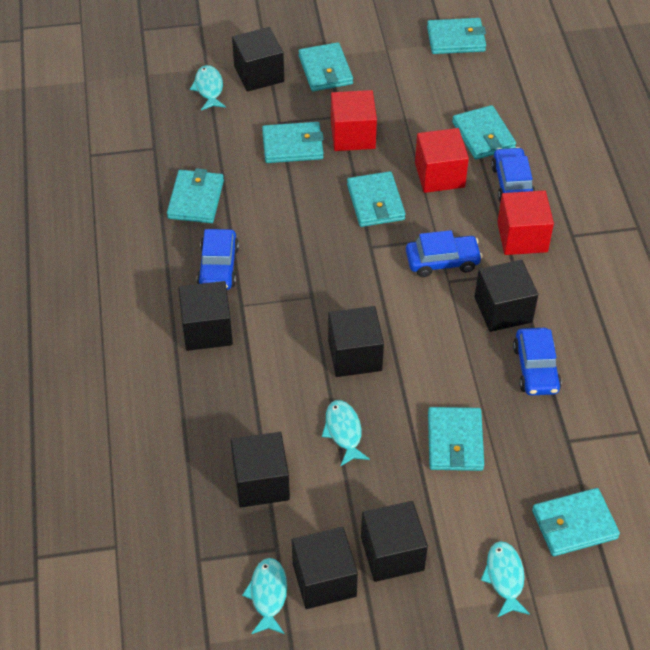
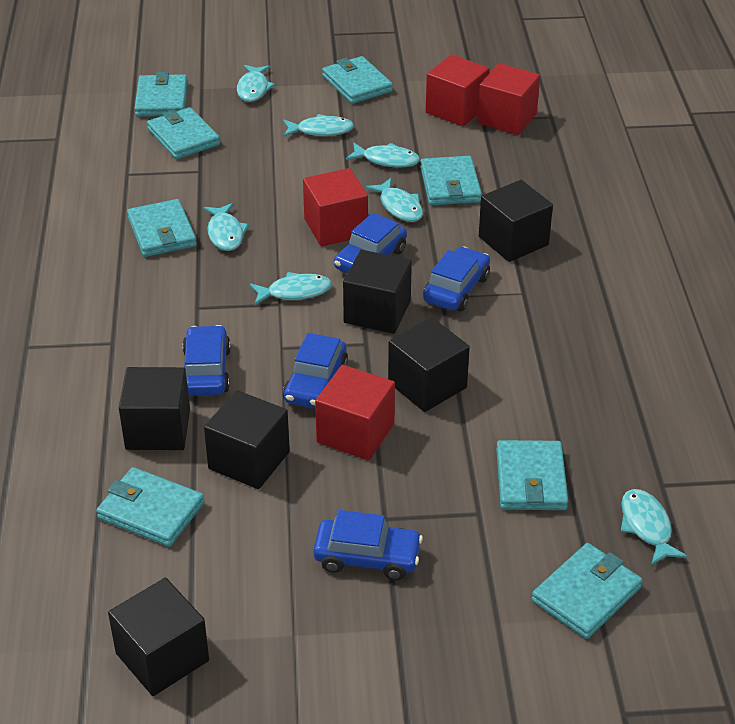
black cube: [178,281,233,351] [231,432,290,508] [232,27,284,92] [292,527,358,609] [328,306,384,377] [361,501,428,582] [475,260,538,332] = 7 -> [108,578,209,696] [119,367,190,450] [204,390,290,489] [343,250,412,334] [388,317,470,412] [479,180,553,262] = 6
blue car: [197,229,239,290] [406,230,483,277] [491,147,535,202] [513,328,562,396] = 4 -> [182,325,231,396] [283,333,348,409] [313,510,423,580] [334,213,407,273] [423,246,490,311] = 5
red cube: [331,90,377,151] [415,128,469,193] [497,190,554,255] = 3 -> [303,168,368,247] [315,364,395,461] [426,54,490,126] [477,63,540,135] = 4
turquoise fish: [190,65,226,111] [242,558,287,634] [322,400,370,466] [481,541,530,617] = 4 -> [203,203,249,251] [237,65,275,102] [250,272,332,305] [283,114,354,137] [346,143,420,167] [366,178,423,222] [621,489,688,565] = 7

